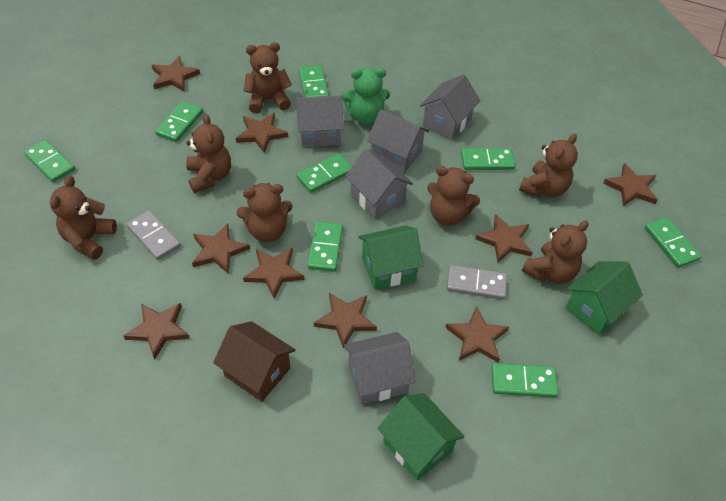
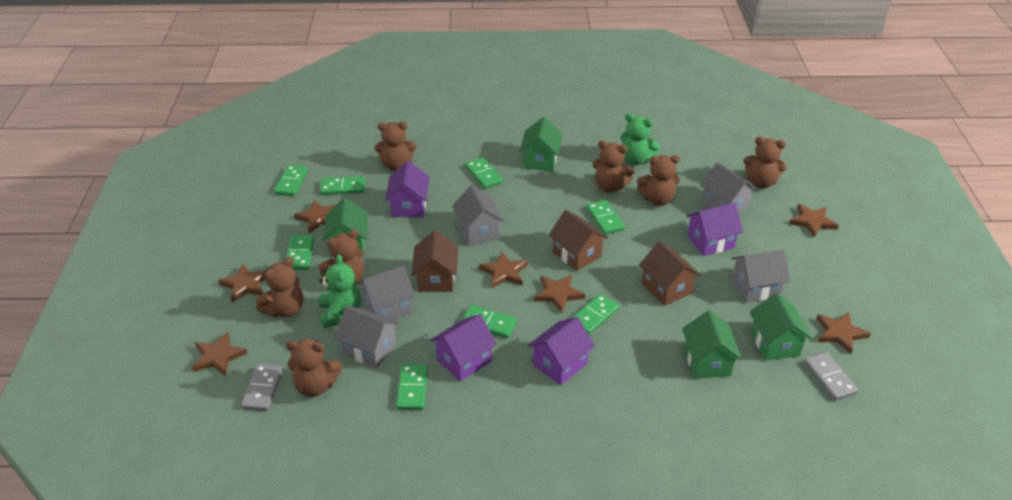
brown house: [213,321,295,402] = 1 -> [412,230,458,292] [549,210,608,271] [639,241,701,306] = 3
brown star: [124,303,190,360] [152,56,200,92] [192,223,250,274] [236,113,288,153] [243,248,305,298] [314,293,377,349] [445,306,509,363] [475,214,533,263] [603,163,658,206] = 9 -> [192,332,248,376] [218,264,266,302] [294,200,337,233] [479,251,528,288] [534,274,585,313] [789,204,839,238] [816,312,871,354] = 7
green house: [358,225,424,290] [377,393,464,480] [565,261,643,335] = 3 -> [323,198,368,257] [520,117,562,171] [682,310,742,379] [750,293,812,360] = 4
green teddy bear: [341,68,390,124] = 1 -> [319,254,361,328] [620,113,660,165] = 2
purple house: none = 0 -> [385,161,430,217] [430,314,497,381] [528,317,595,385] [686,203,743,256] = 4

